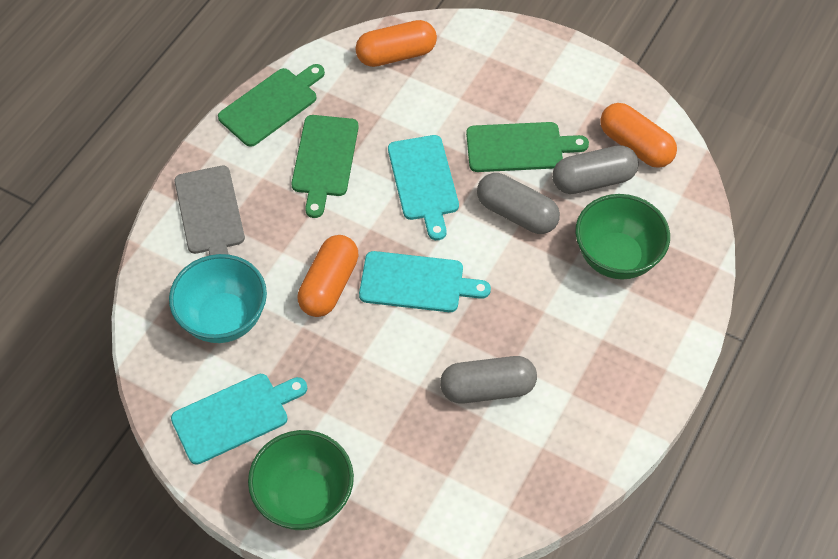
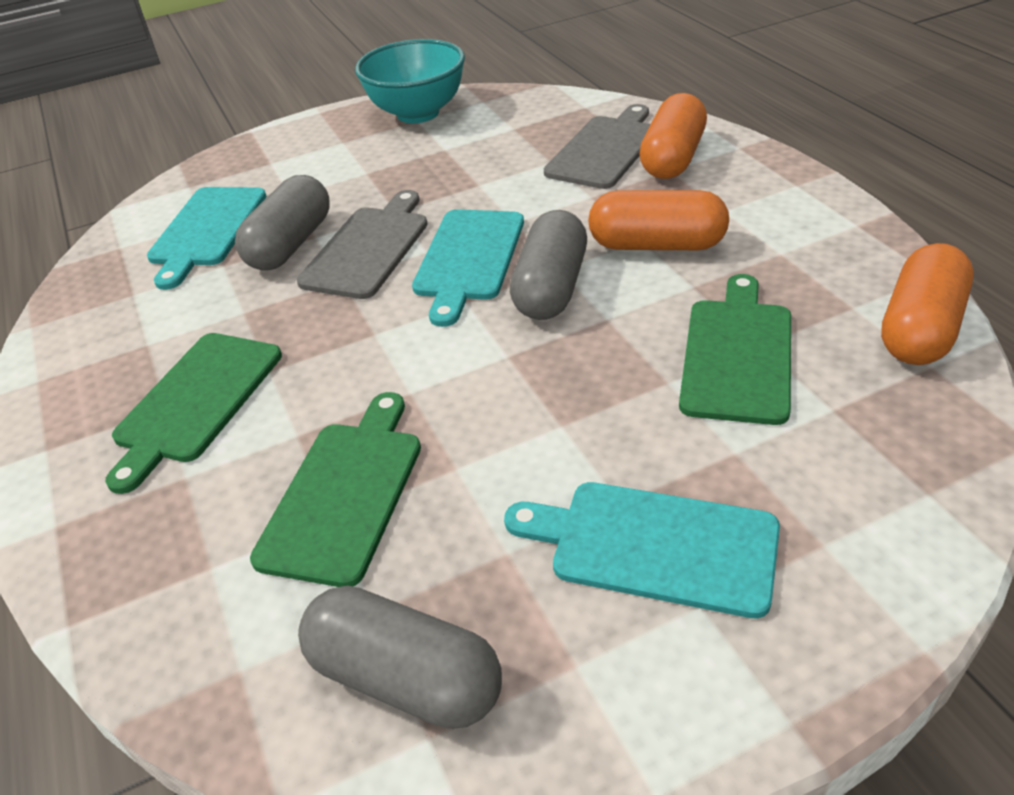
green bowl: [248,430,354,530] [575,194,670,280] = 2 -> none = 0
grey cutting board: [174,166,245,255] = 1 -> [297,190,428,299] [544,104,651,189] = 2

